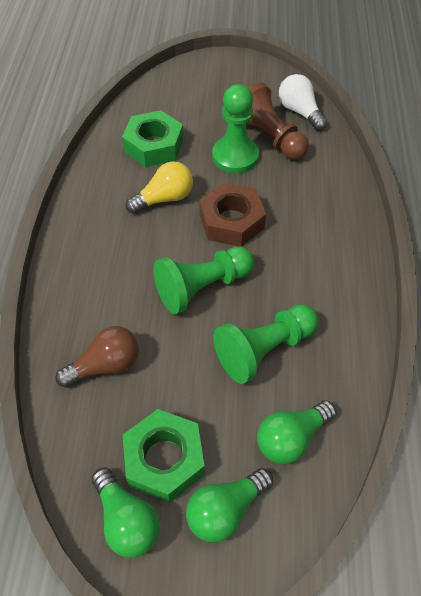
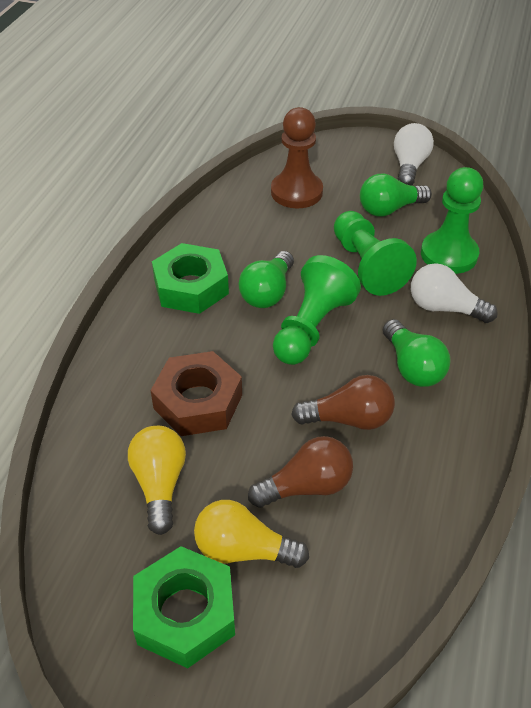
brown light bulb: [55,326,139,388] = 1 -> [248,436,353,508] [291,375,395,430] = 2
white light bulb: [279,74,327,131] = 1 -> [394,123,434,186] [411,263,498,323] = 2
yellow light bulb: [126,161,193,214] = 1 -> [128,426,186,535] [194,500,309,568] = 2

